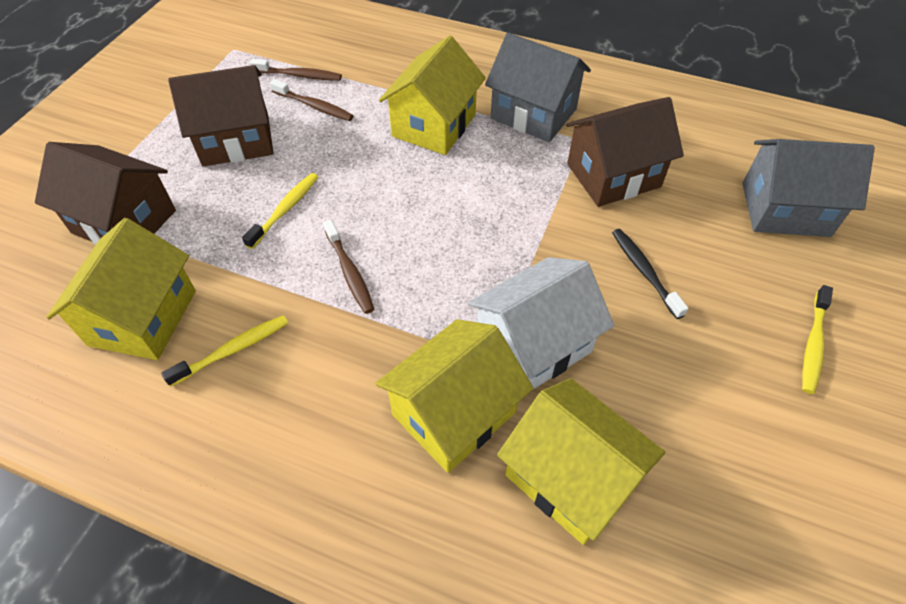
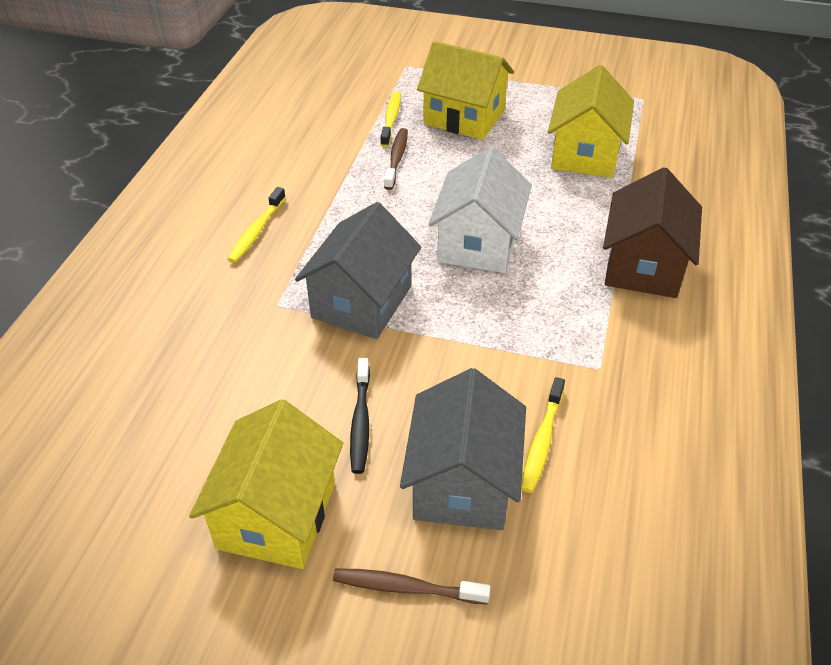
brown house: [35,142,176,245] [168,65,274,167] [566,97,684,207] = 3 -> [603,167,702,298] = 1
brown toothbrush: [250,58,342,81] [270,79,354,121] [323,220,374,314] = 3 -> [333,568,491,605] [384,128,408,190] = 2
yellow house: [46,218,196,360] [375,319,533,473] [379,36,486,155] [497,378,665,545] = 4 -> [189,399,343,569] [417,41,514,140] [548,65,634,178] = 3

